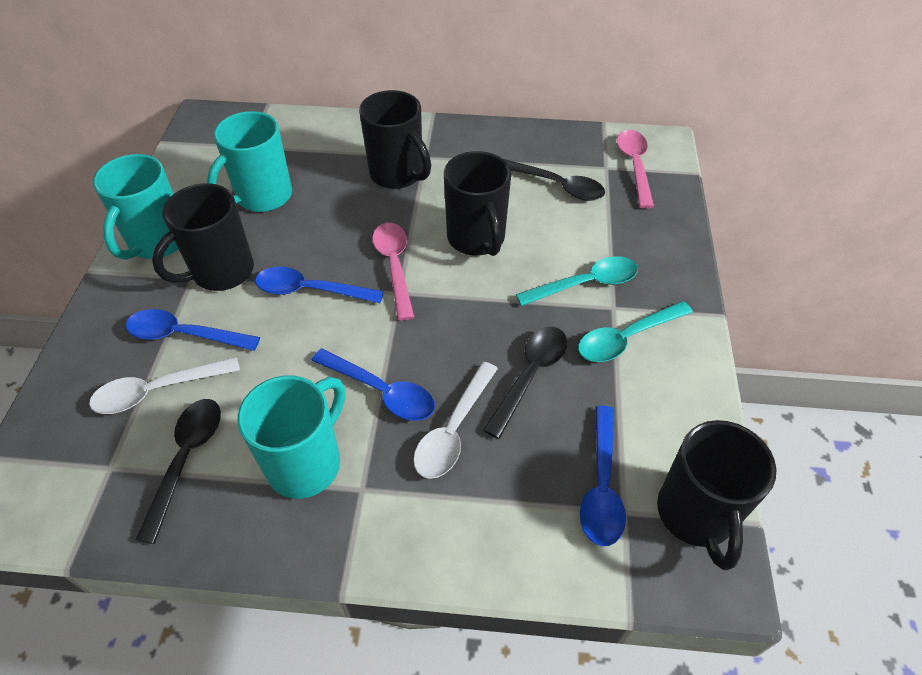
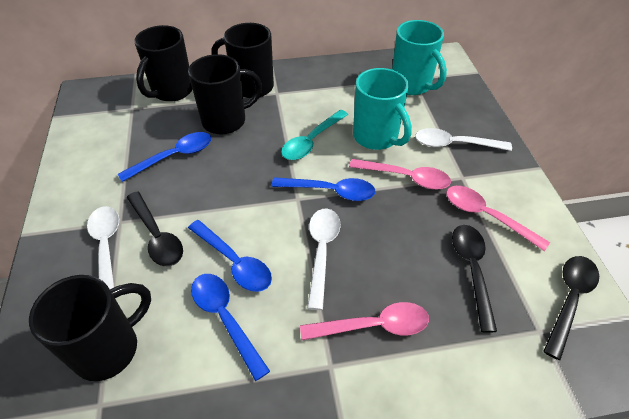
pink spoon: [372,223,414,321] [617,130,654,209] = 2 -> [300,302,429,340] [349,159,451,190] [446,186,550,251] = 3
turquoise mug: [93,154,178,260] [207,111,292,212] [238,375,345,499] = 3 -> [353,68,412,150] [392,20,447,95] = 2
turquoise spoon: [516,256,638,306] [578,301,693,362] = 2 -> [281,110,348,160] = 1
white spoon: [89,357,240,414] [413,362,498,479] = 2 -> [87,206,119,299] [307,209,341,310] [415,128,512,151] = 3

